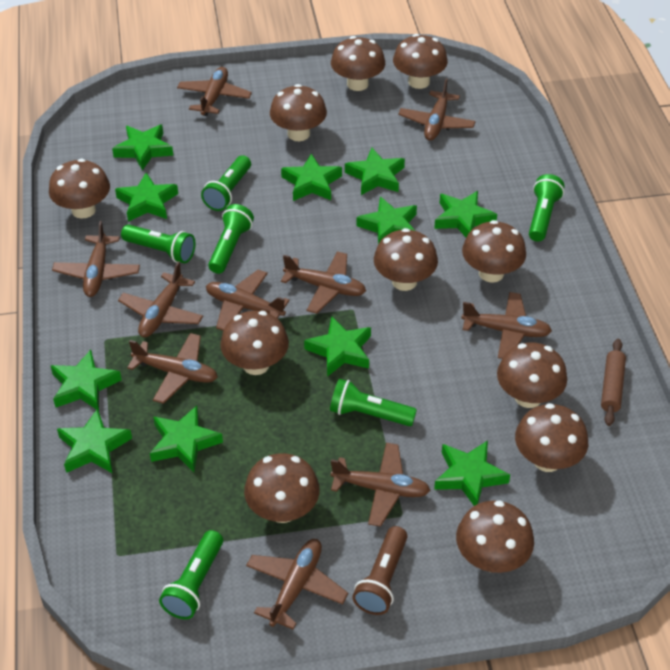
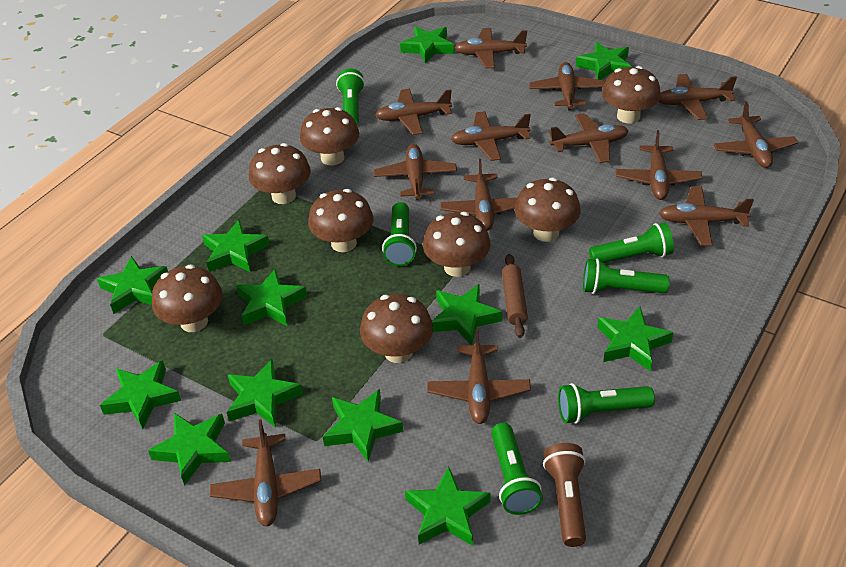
brown mushroom: [49,159,110,219] [220,311,289,375] [244,453,320,523] [270,84,327,141] [331,36,385,91] [374,228,438,291] [393,34,448,89] [456,501,534,573] [462,220,526,283] [497,342,567,408] [515,403,588,472] = 11 -> [152,264,223,332] [249,143,311,204] [300,107,359,165] [308,189,373,252] [360,294,433,363] [423,212,491,277] [515,178,581,242] [602,66,661,123] = 8
brown plane: [52,221,140,297] [118,261,203,337] [127,333,218,404] [177,67,252,116] [206,270,290,331] [246,539,348,630] [281,251,366,314] [330,443,430,527] [398,79,475,141] [461,292,552,359] = 10 -> [210,420,321,527] [374,144,457,200] [376,89,452,135] [427,328,531,424] [440,159,517,231] [451,111,531,161] [455,28,527,68] [529,62,605,110] [549,113,628,163] [616,130,702,200] [659,74,737,120] [659,186,754,246] [714,102,798,168] = 13
green star: [51,350,122,411] [57,408,132,474] [112,125,173,171] [115,173,178,222] [150,406,223,472] [281,154,342,201] [304,316,371,377] [345,148,405,195] [356,197,417,244] [434,191,497,237] [434,440,510,506] = 11 -> [97,256,168,314] [100,360,181,429] [148,413,231,486] [202,220,270,272] [227,359,303,427] [236,269,307,326] [323,389,403,462] [400,26,454,64] [405,466,491,546] [432,284,502,345] [576,42,631,80] [597,307,674,372] = 12

